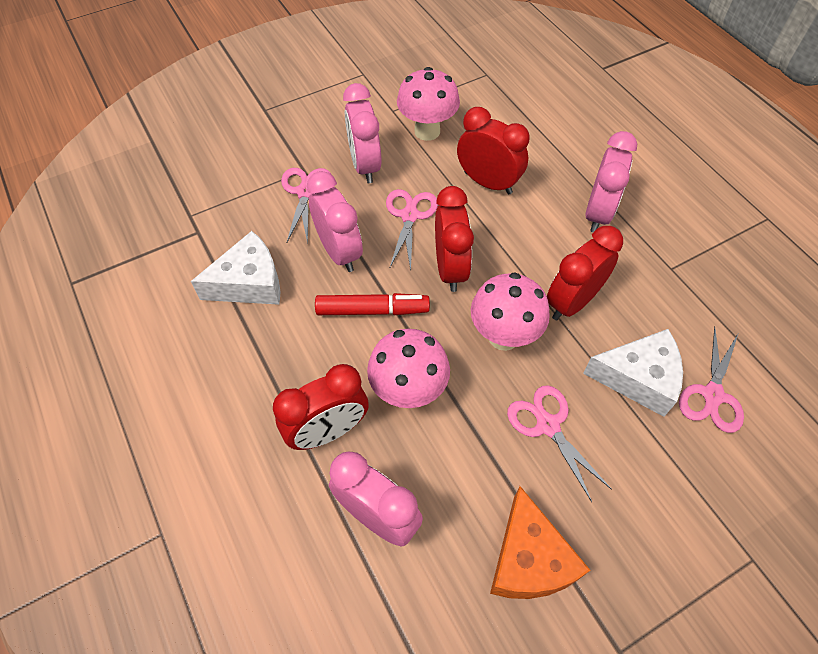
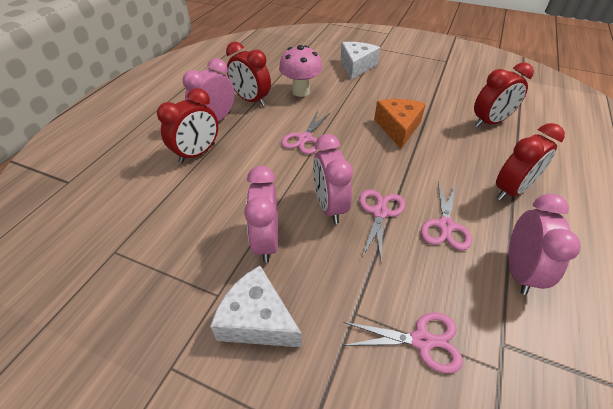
pink mushroom: [367,329,450,408] [397,67,460,141] [471,272,550,351] = 3 -> [279,45,322,97] = 1
red marker: [315,293,430,315] = 1 -> none = 0

